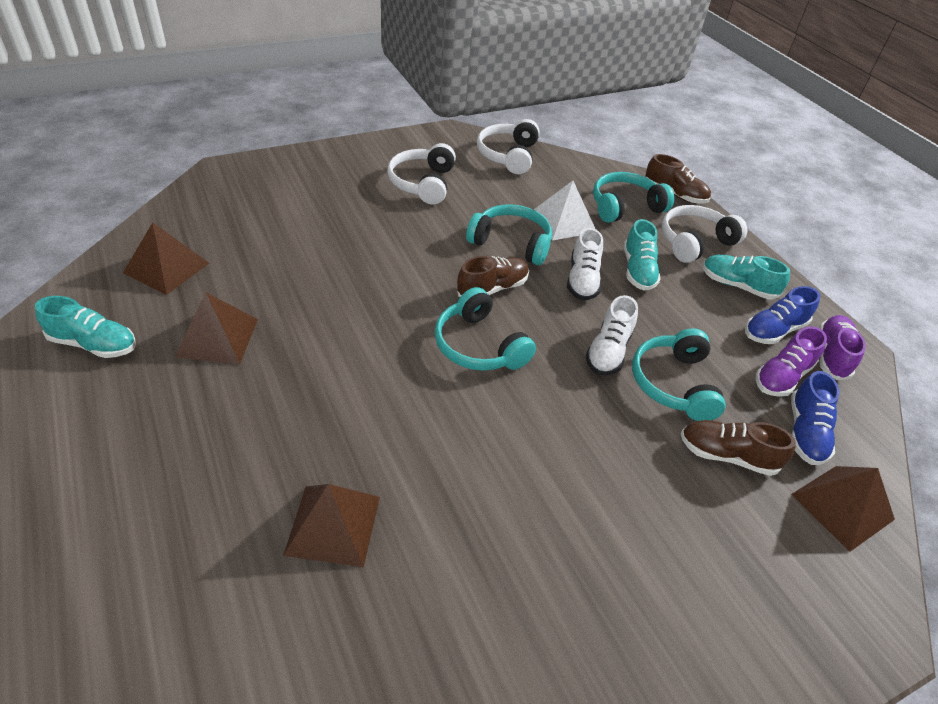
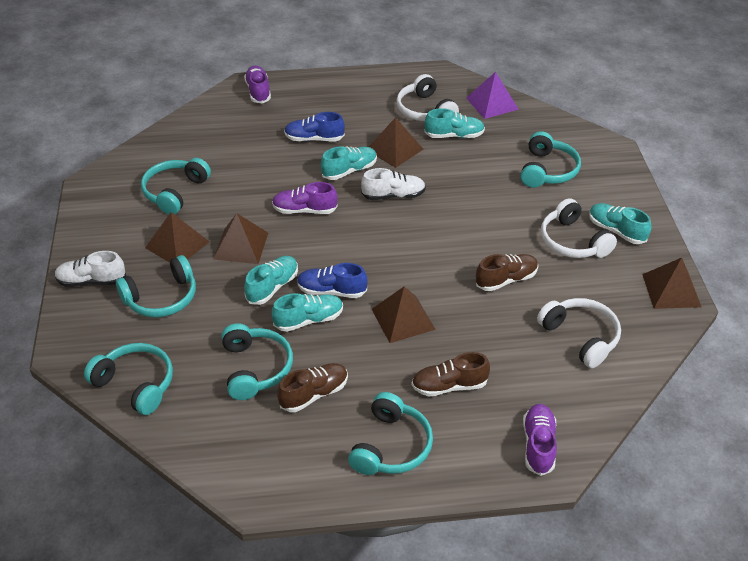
brown pyramid: [123,222,209,295] [175,292,258,364] [283,484,380,567] [791,466,895,552] = 4 -> [145,212,209,263] [213,213,268,264] [369,117,424,168] [372,286,436,343] [642,258,701,309] = 5
purple pyramid: none = 0 -> [466,72,519,119] = 1
purple shoe: [756,326,827,397] [819,315,866,380] = 2 -> [244,66,271,103] [272,182,338,214] [523,404,557,476] = 3
turquoise headphones: [435,287,536,371] [466,204,552,265] [593,172,674,223] [632,328,726,421] = 4 -> [84,343,173,415] [116,255,196,317] [141,158,211,214] [222,323,293,400] [348,392,433,475] [521,131,581,188] = 6
turquoise shoe: [35,296,136,358] [624,219,661,290] [703,255,790,299] = 3 -> [244,256,298,305] [272,293,343,332] [321,146,377,180] [424,108,485,138] [589,203,651,244] = 5
white pyramid: [534,181,595,240] = 1 -> none = 0

